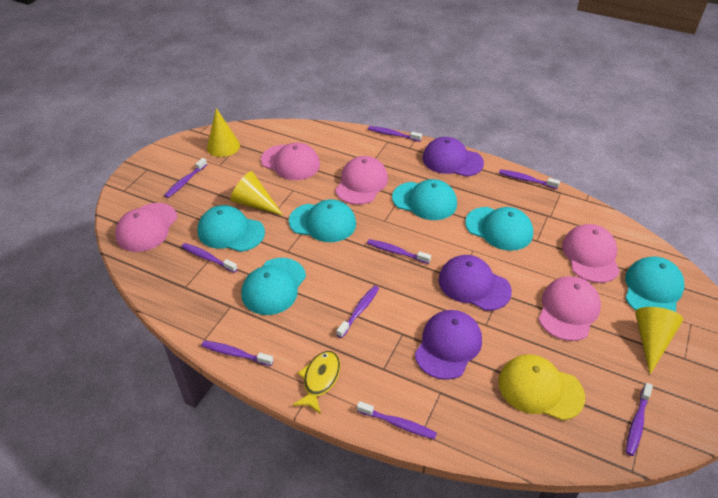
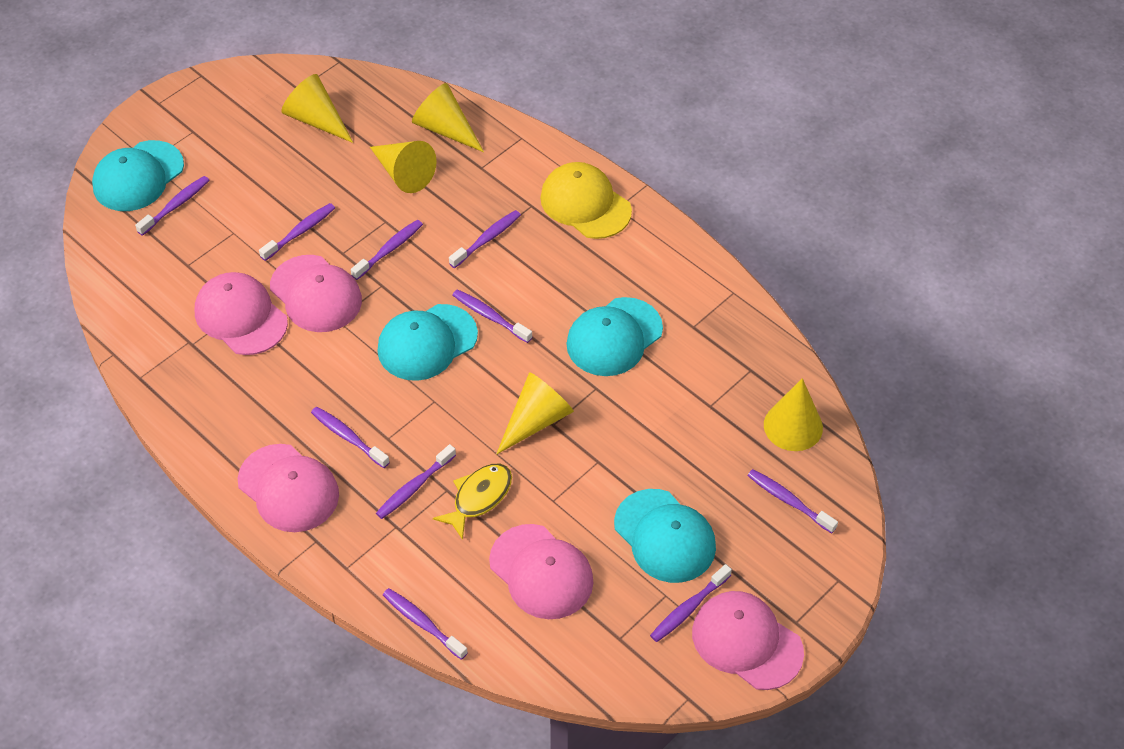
purple cap: [415,310,482,380] [422,137,484,177] [439,255,512,311] = 3 -> none = 0
purple toothbrush: [164,158,207,198] [182,243,238,273] [201,341,274,366] [337,286,379,338] [357,401,437,440] [367,239,431,264] [368,126,422,142] [499,169,560,189] [626,383,653,456] = 9 -> [135,176,210,236] [259,203,335,261] [311,407,390,468] [351,220,423,280] [376,444,456,519] [383,588,468,660] [449,210,521,268] [452,289,532,343] [650,564,732,642] [747,469,838,533] = 10
turquoise cap: [197,205,265,252] [241,258,306,315] [289,199,356,242] [392,179,457,220] [465,207,533,251] [625,257,685,312] = 6 -> [92,140,184,211] [377,304,478,381] [567,297,663,376] [614,489,716,583] = 4
yellow cone: [207,108,240,157] [231,171,283,215] [635,307,683,374] = 3 -> [281,74,353,143] [370,141,437,193] [412,83,484,152] [496,372,574,454] [764,378,823,451] = 5

